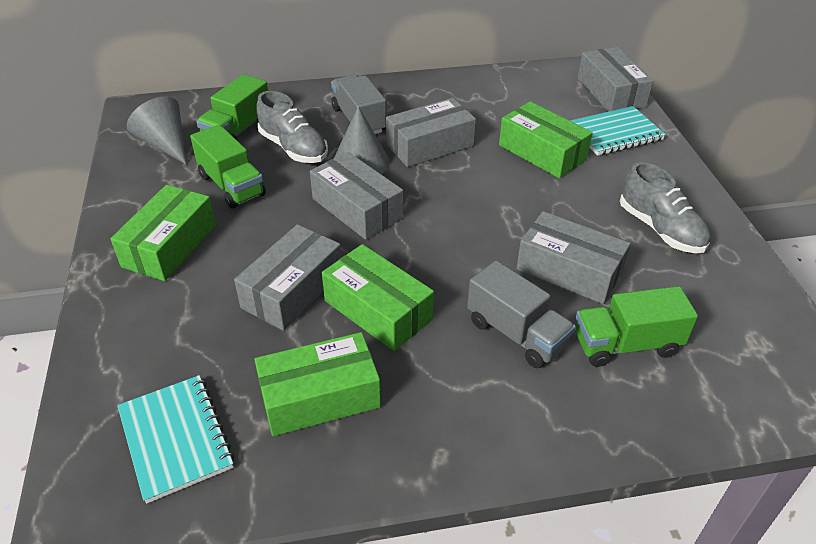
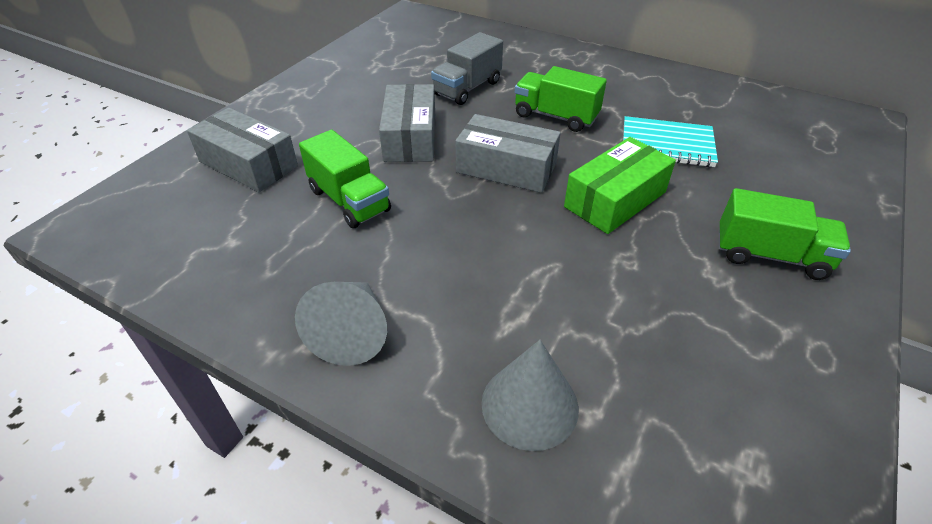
green box: [110,185,216,281] [255,332,381,436] [322,244,434,351] [499,101,593,178] = 4 -> [564,137,676,234] = 1
grey box: [234,224,341,331] [310,152,403,240] [386,98,476,167] [516,211,631,304] [578,47,653,112] = 5 -> [187,108,298,192] [379,84,435,162] [455,114,561,193] = 3
grey shoe: [257,91,328,163] [620,162,710,253] = 2 -> none = 0
grey truck: [331,75,386,134] [467,260,576,368] = 2 -> [431,32,503,105] = 1
turquoise notebook: [117,375,234,504] [571,106,666,156] = 2 -> [623,116,718,167] = 1

